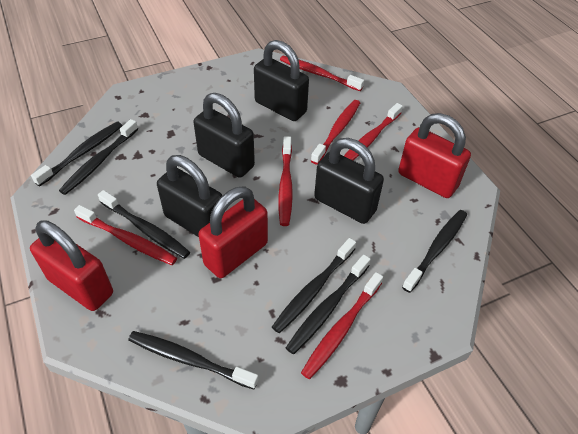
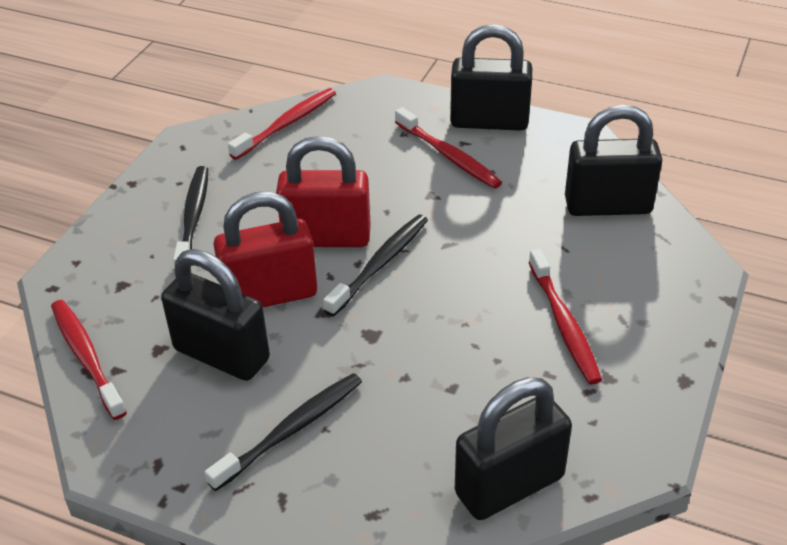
black toothbrush: [31,122,122,187] [59,119,138,195] [98,190,190,259] [128,331,258,390] [272,238,356,333] [286,254,371,354] [402,210,467,293] = 7 -> [173,166,208,267] [204,373,362,491] [323,215,428,317] = 3
red padlock: [30,220,113,311] [198,186,268,278] [398,113,471,198] = 3 -> [213,192,317,307] [276,136,371,247] = 2
red toothbrush: [74,205,177,265] [278,136,293,226] [280,56,364,91] [301,272,383,379] [311,100,360,164] [344,103,403,160] = 6 -> [51,300,127,420] [228,88,336,160] [395,107,502,189] [528,249,602,385] = 4

